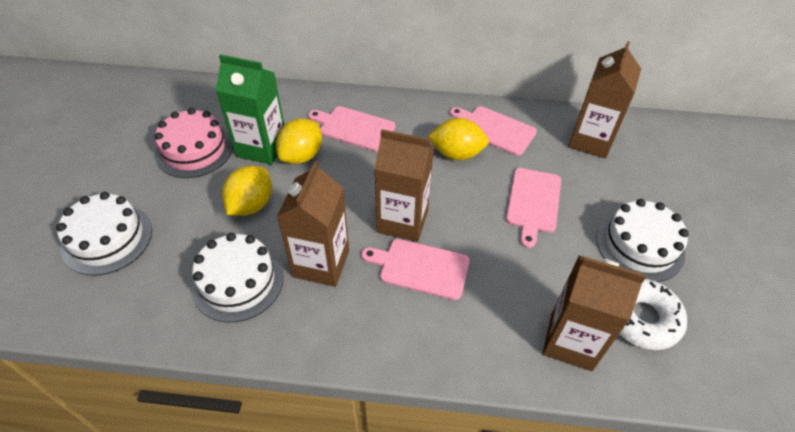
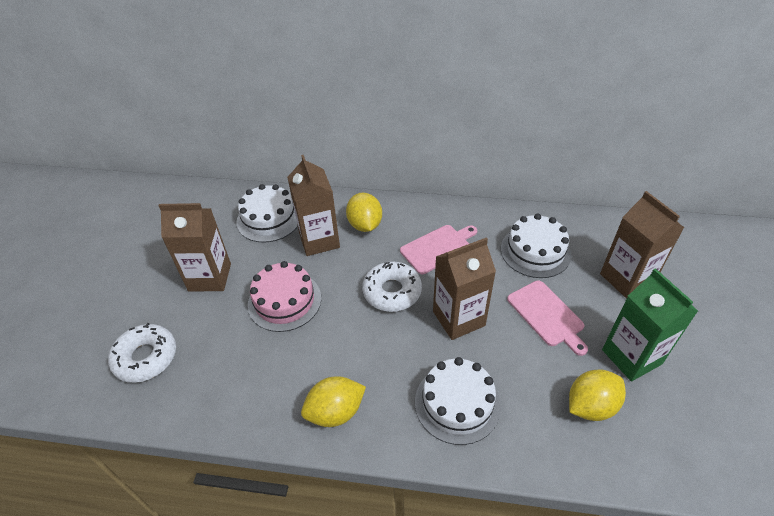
pink cutting board: [308,106,395,152] [361,239,470,300] [450,106,537,156] [506,168,561,248] = 4 -> [400,225,477,274] [507,280,588,356] = 2
white donut: [619,279,687,350] = 1 -> [108,323,176,383] [362,262,422,312] = 2

